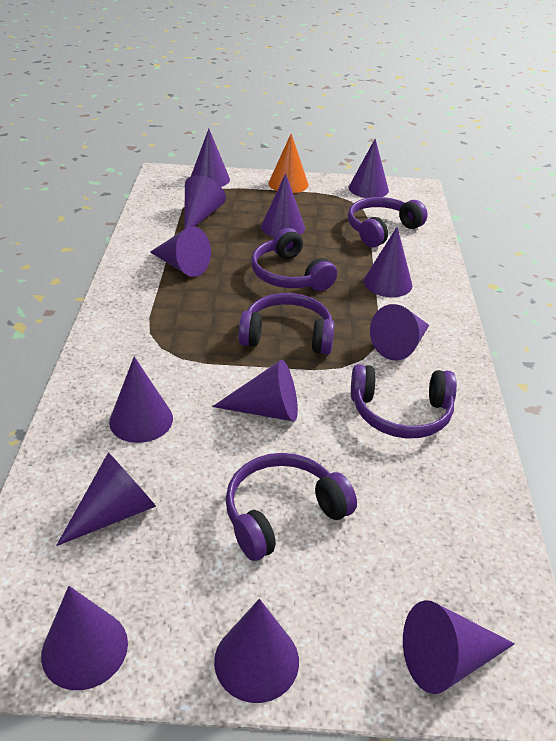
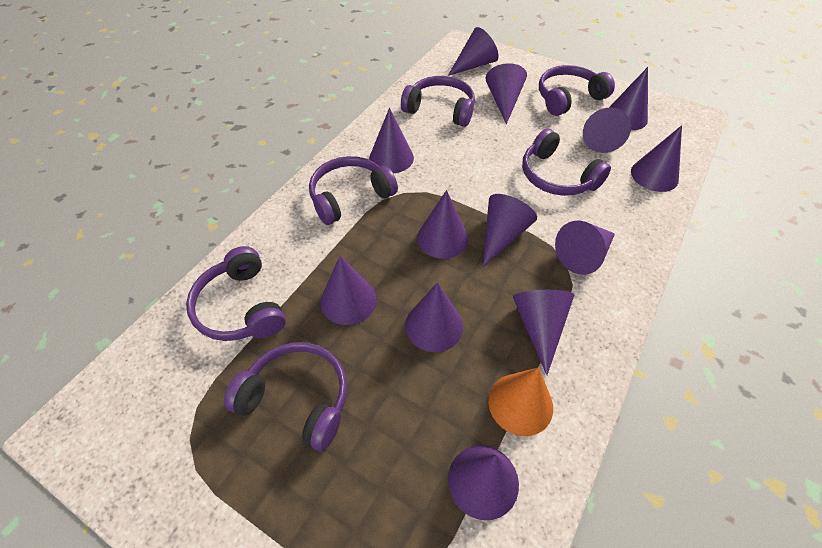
purple headphones: [225,453,357,561] [238,293,335,354] [251,228,337,291] [348,197,428,247] [351,364,457,438] = 5 -> [186,246,286,341] [224,342,347,451] [309,156,398,225] [401,76,475,127] [522,128,611,196] [539,65,615,116] = 6

